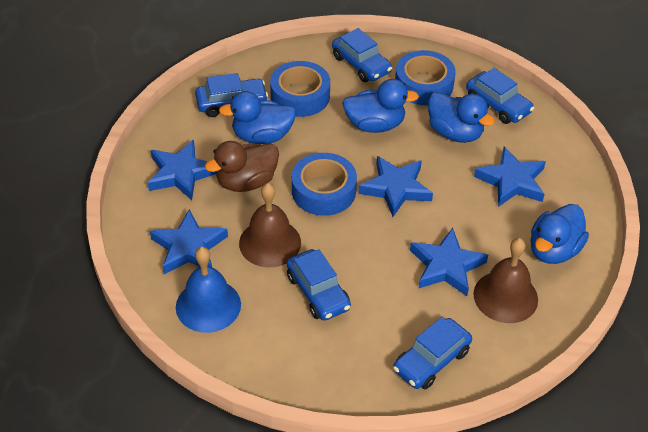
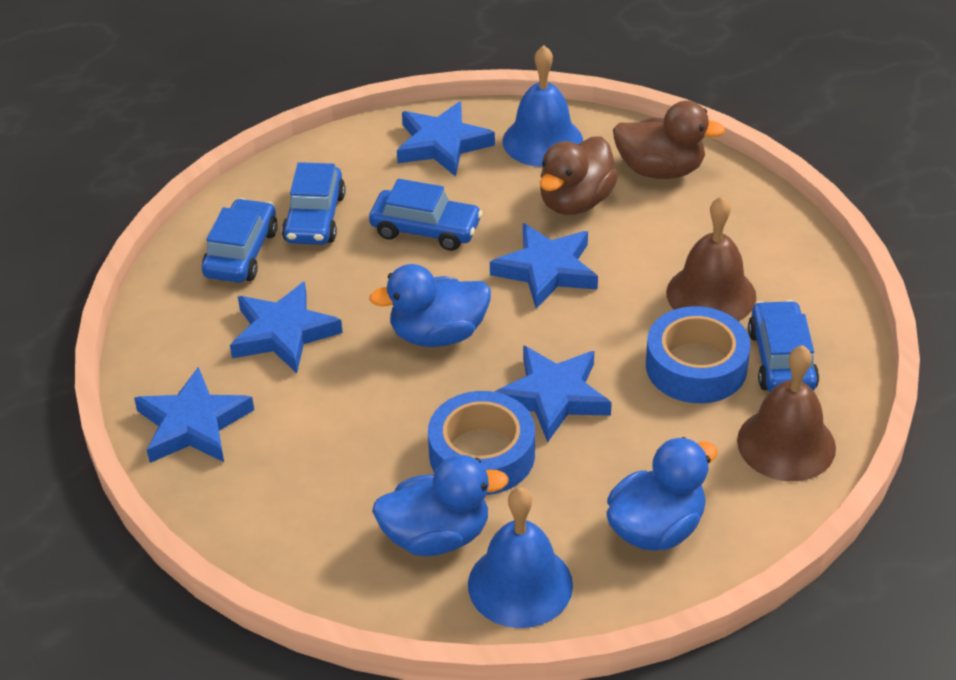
blue bell: [176,247,241,333] = 1 -> [468,487,573,628] [503,45,583,167] = 2
blue car: [195,73,268,117] [287,249,351,321] [332,28,392,82] [393,317,472,389] [466,68,534,124] = 5 -> [202,198,278,283] [282,162,346,245] [369,179,483,251] [748,300,819,392] = 4
blue duck: [219,91,296,144] [342,79,419,133] [428,92,495,143] [530,204,589,264] = 4 -> [369,264,491,347] [372,455,509,556] [606,437,718,551] = 3
blue tape: [270,61,330,117] [292,153,357,216] [395,50,455,105] = 3 -> [428,391,535,495] [646,306,751,403] = 2
brown duck: [205,141,279,192] = 1 -> [540,136,618,215] [613,101,725,179] = 2

